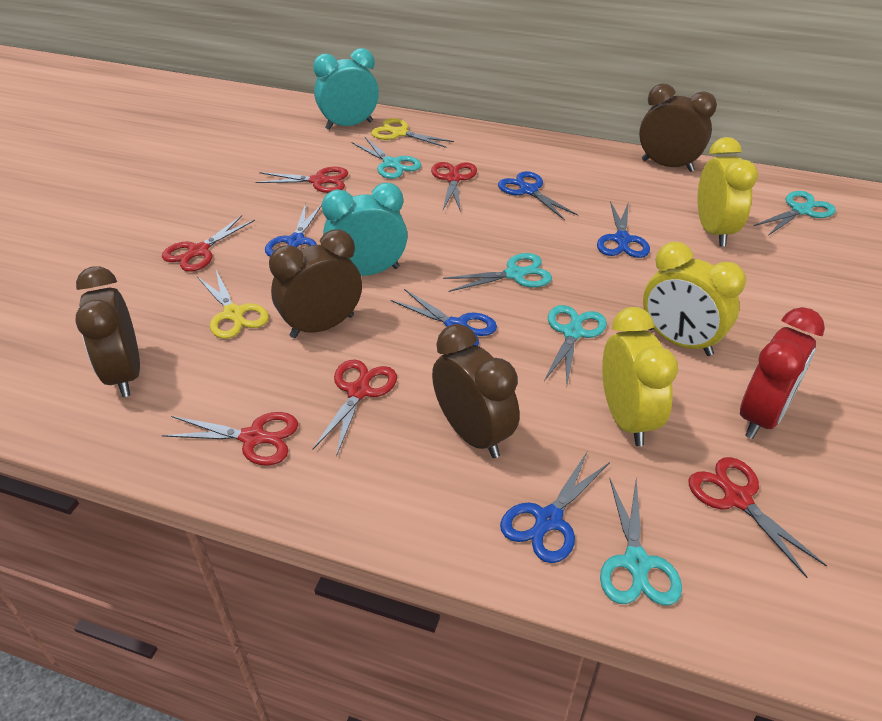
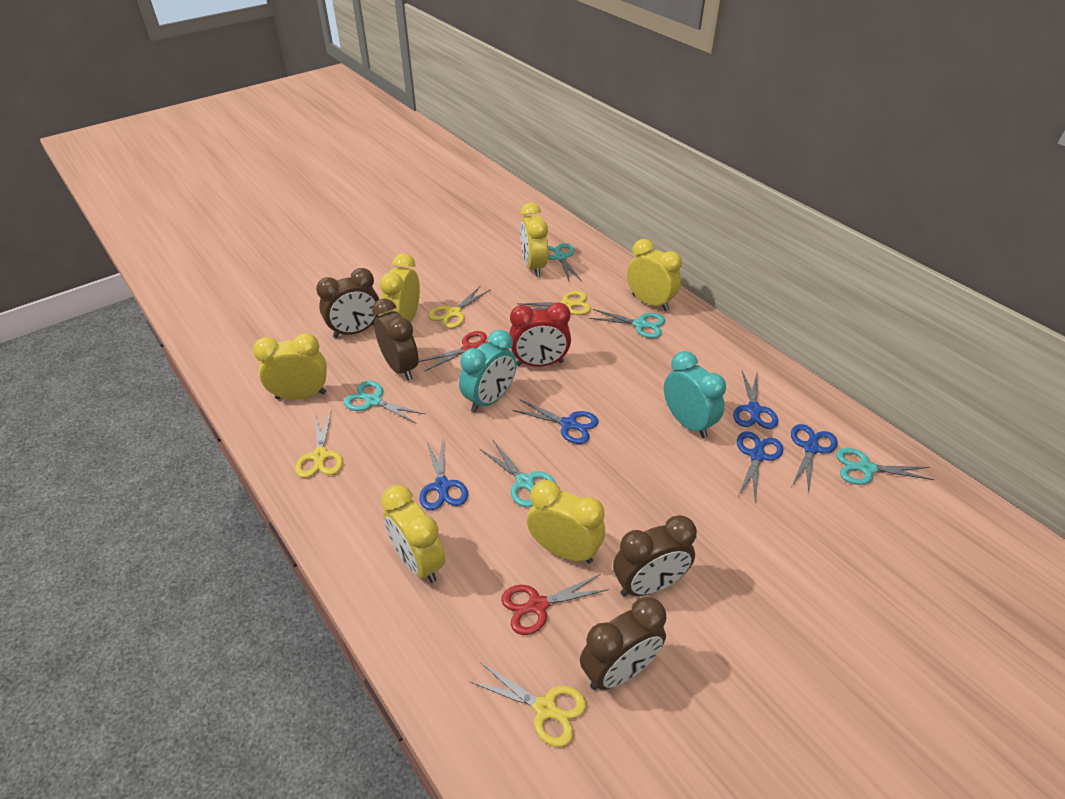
red scissors: [162,215,255,272] [162,412,298,466] [256,167,348,193] [312,360,397,457] [431,162,477,212] [688,457,827,578] = 6 -> [418,331,487,371] [501,574,609,635] = 2
yellow clock: [602,307,678,446] [643,242,746,356] [698,137,758,246] = 3 -> [253,333,327,400] [380,254,420,323] [381,485,445,583] [520,203,548,277] [527,480,605,563] [627,239,682,311] = 6
yellow scissors: [197,270,269,339] [371,118,454,148] = 2 -> [295,410,343,478] [428,286,490,328] [471,662,586,747] [517,291,591,315] = 4

